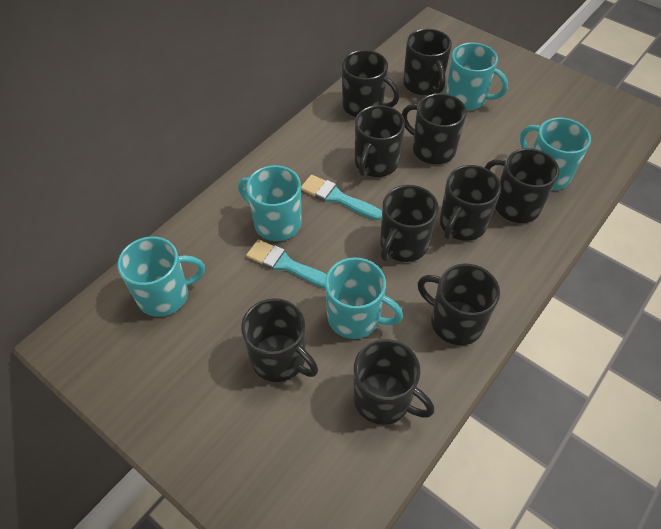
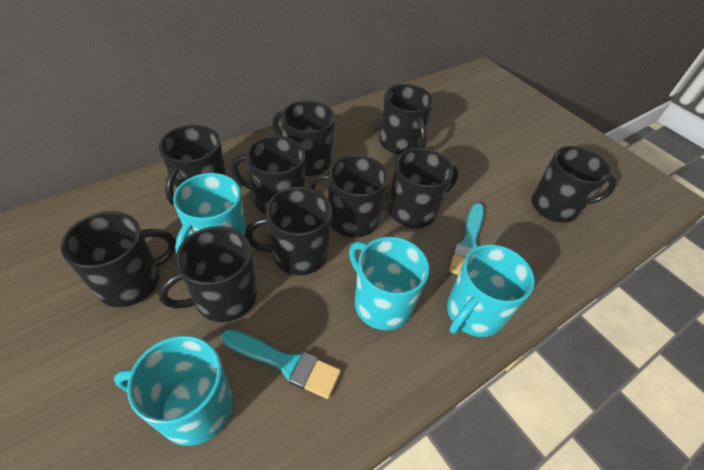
turquoise mug: [118,236,205,317] [238,165,301,241] [325,257,403,339] [446,43,508,110] [520,118,591,190] = 5 -> [114,335,233,446] [173,173,246,253] [349,236,429,330] [447,244,535,337] = 4

